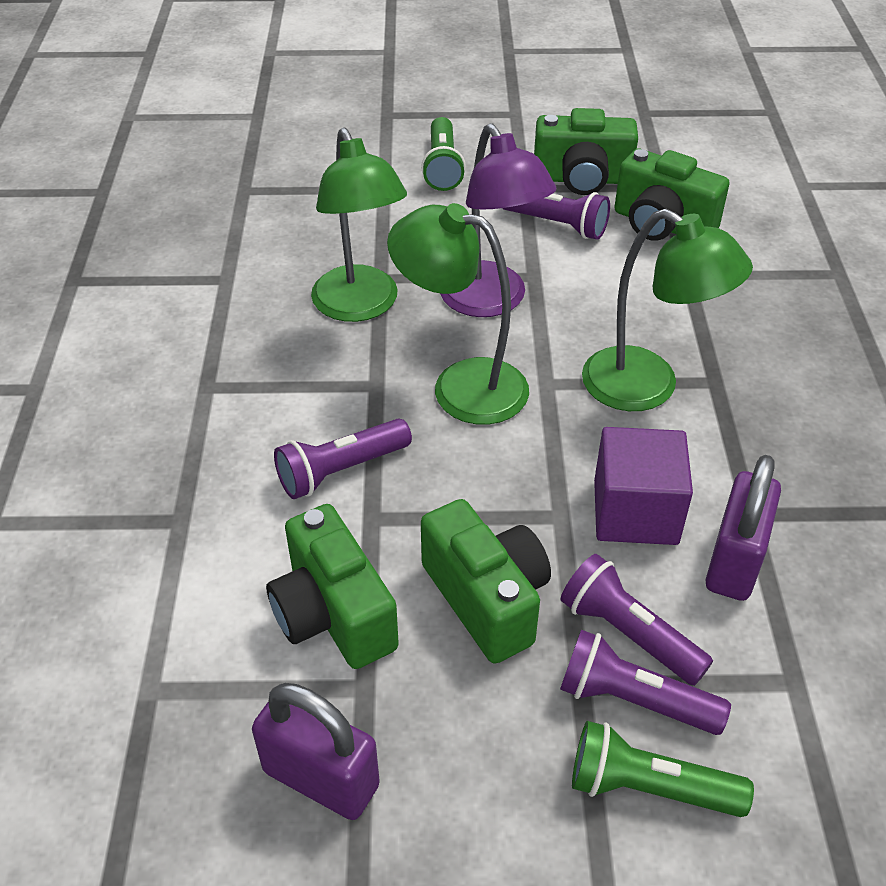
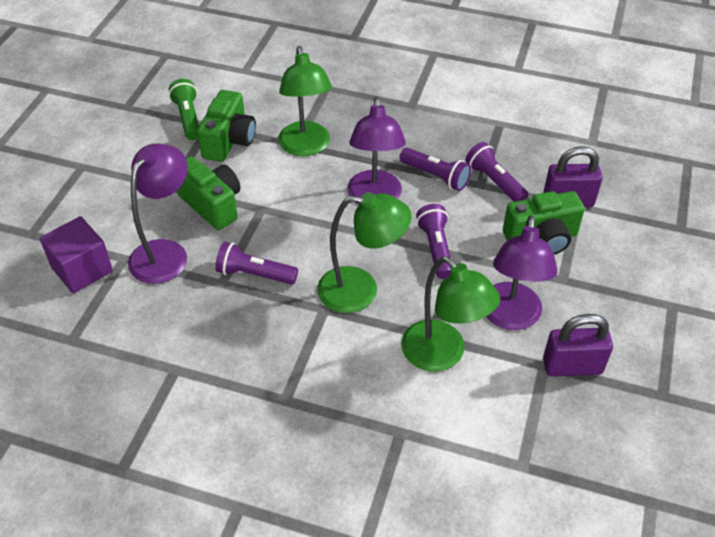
green camera: [266,504,399,669] [421,499,551,663] [534,108,638,195] [615,148,730,241] = 4 -> [177,156,241,230] [197,90,256,162] [503,191,585,255] = 3
green flashlight: [421,117,466,191] [572,721,754,817] = 2 -> [169,79,199,140] = 1
purple lamp: [440,123,557,317] = 1 -> [128,143,188,284] [347,97,406,204] [486,215,558,330] = 3

